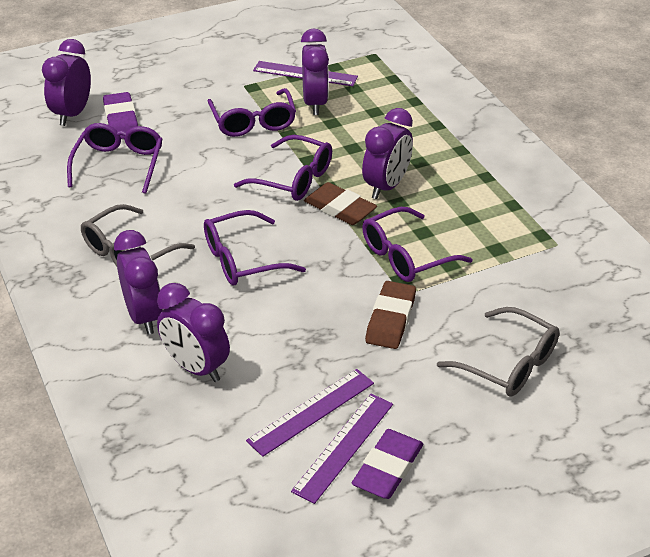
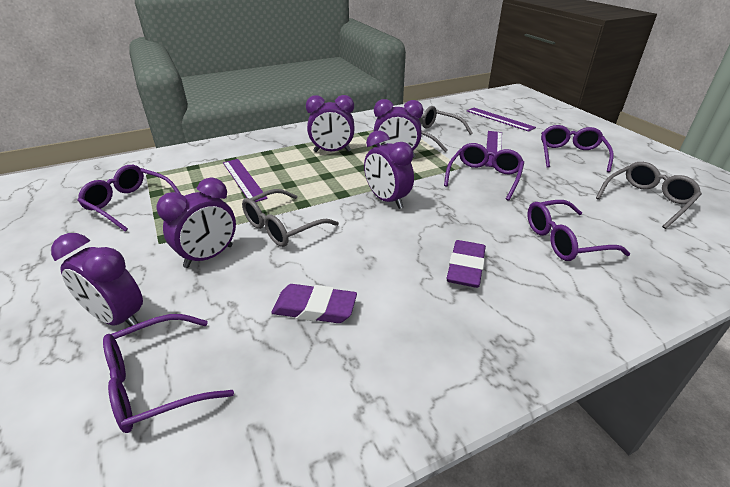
brown eraser: [304,182,377,225] [365,281,416,349] = 2 -> none = 0
grey glasses: [81,204,195,267] [437,307,560,396] = 2 -> [242,189,339,247] [419,106,473,152] [596,162,702,229] = 3

